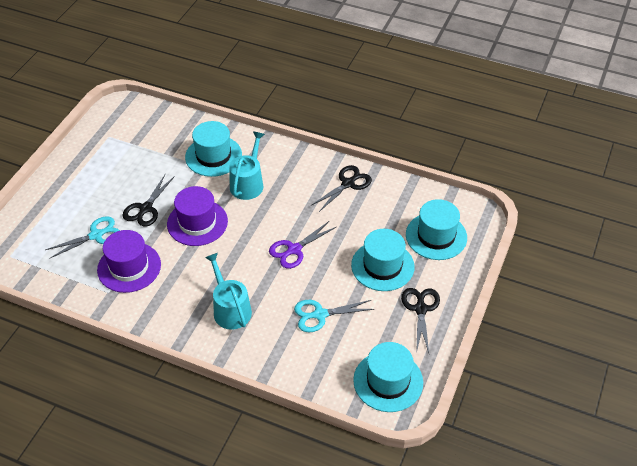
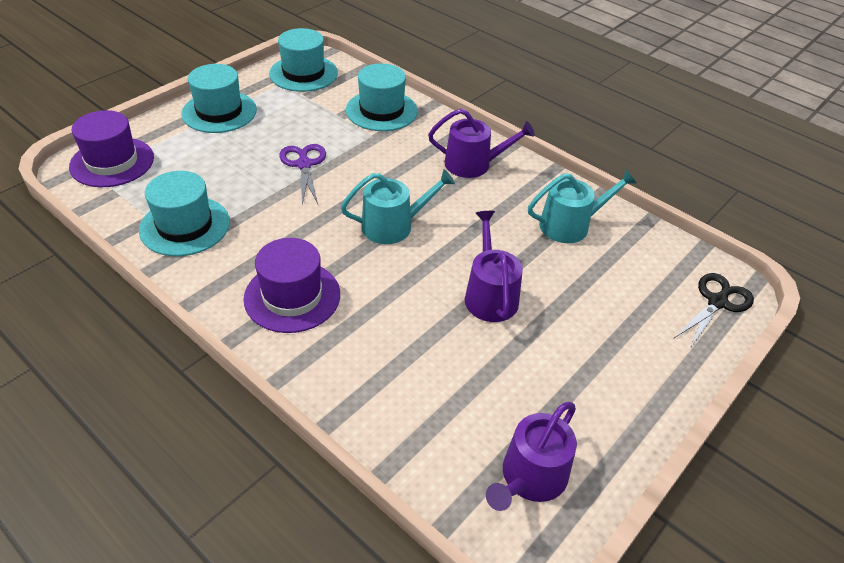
black scissors: [122,175,175,227] [312,165,372,212] [401,288,440,354] = 3 -> [673,273,754,348] = 1
purple watering can: none = 0 -> [428,109,534,178] [465,211,523,322] [486,402,577,511] = 3
turquoise scissors: [46,216,120,259] [294,300,375,332] = 2 -> none = 0

